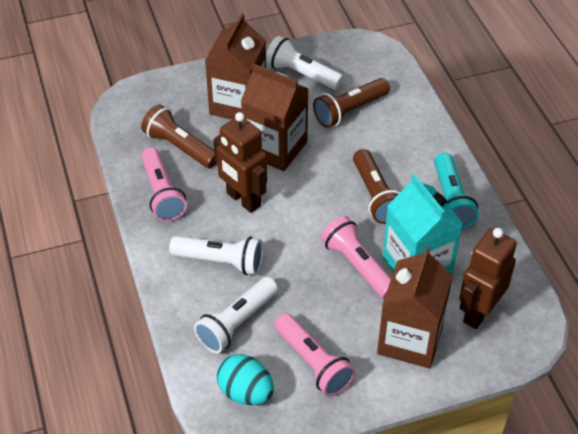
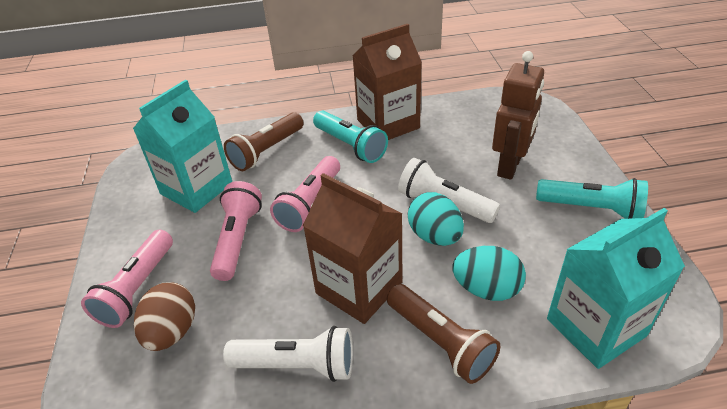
brown carton: [205,13,266,119] [241,64,309,171] [377,247,453,369] = 3 -> [303,173,403,324] [352,24,422,140] = 2
brown egg: none = 0 -> [134,282,195,351] = 1
brown flashlight: [141,105,217,168] [313,78,390,128] [353,149,400,224] = 3 -> [224,112,304,171] [387,284,500,384] = 2
brown robot: [213,112,267,213] [459,228,517,329] = 2 -> [492,51,544,180] = 1
turquoise carton: [382,174,463,275] = 1 -> [133,80,232,213] [547,208,685,369] = 2
turquoise egg: [217,354,274,405] = 1 -> [408,192,464,246] [452,246,526,301] = 2
turquoise flashlight: [434,153,479,229] = 1 -> [313,111,388,163] [536,178,648,219] = 2
white flashlight: [169,236,263,275] [194,277,278,353] [266,36,344,90] = 3 -> [223,326,353,382] [398,158,500,223] = 2

